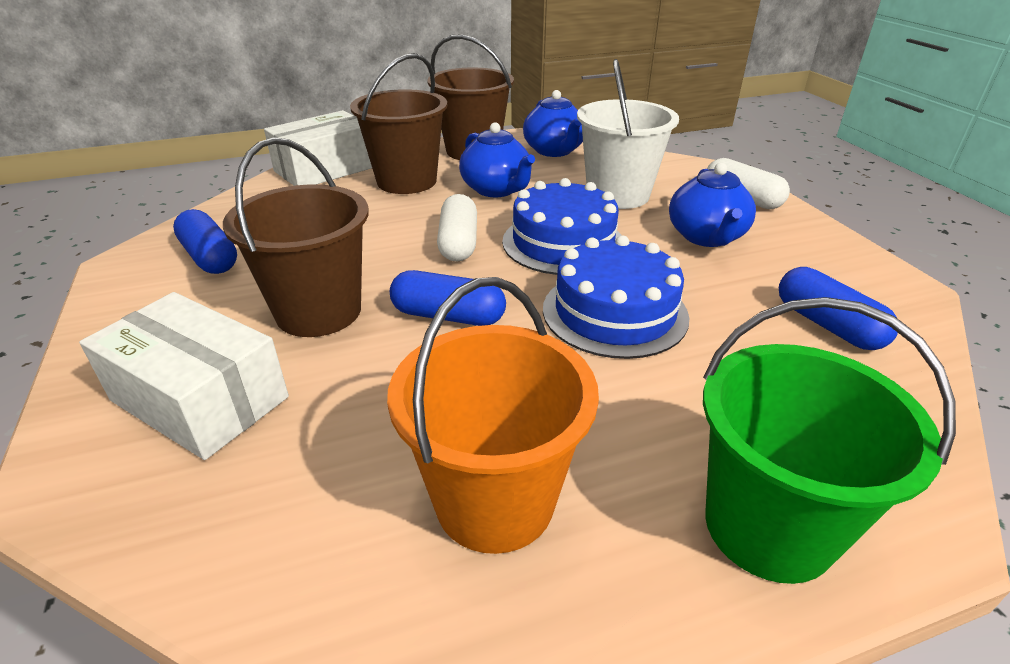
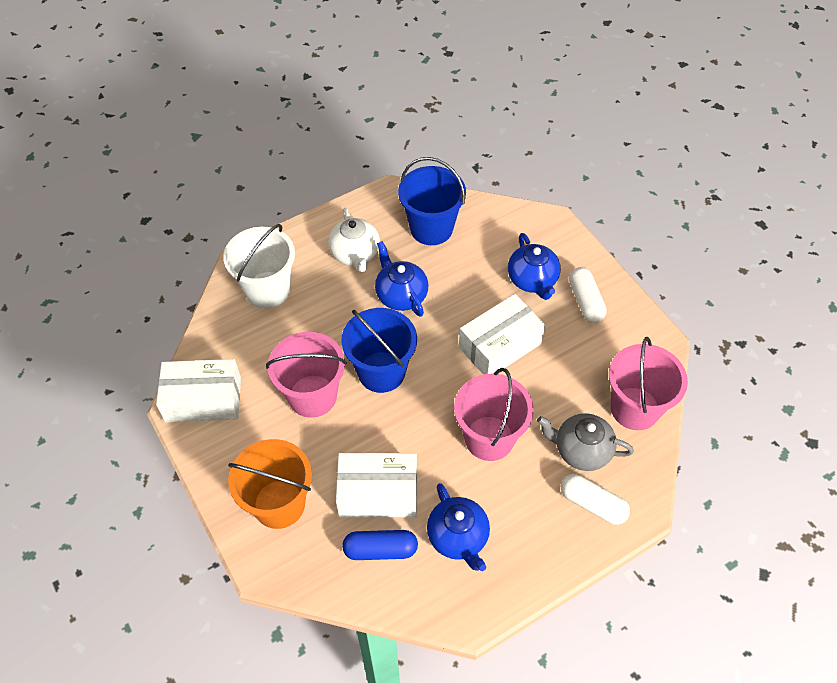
blue bucket: none = 0 -> [341,308,417,393] [398,157,466,245] = 2
blue cake: [502,178,622,275] [543,236,689,359] = 2 -> none = 0
blue capsule: [173,209,237,274] [390,270,506,326] [779,267,898,350] = 3 -> [342,530,418,560] = 1
brown bucket: [223,137,369,337] [350,53,447,194] [427,34,514,160] = 3 -> none = 0
green bucket: [703,297,956,584] = 1 -> none = 0
grey teapot: none = 0 -> [537,413,634,471] = 1
pink bucket: none = 0 -> [266,332,347,418] [454,368,534,461] [609,337,688,430] = 3
white box: [79,292,289,460] [264,110,372,186] = 2 -> [156,359,241,422] [336,453,417,517] [459,294,545,374] = 3
white teapot: none = 0 -> [328,207,380,272] = 1

